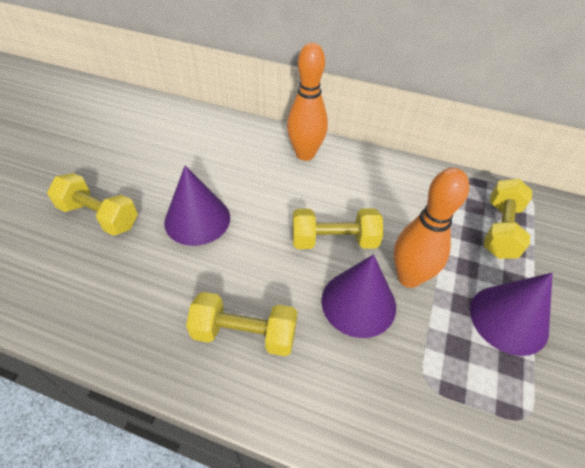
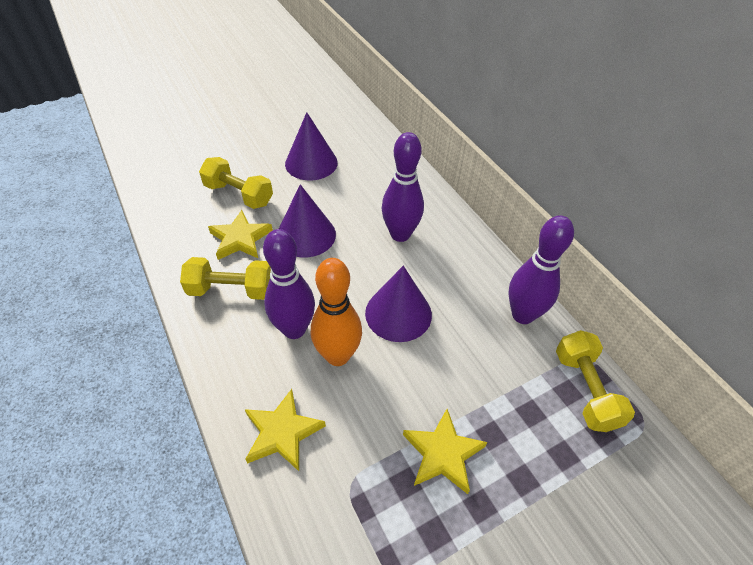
orange bowling pin: [287,43,328,161] [394,168,469,288] = 2 -> [311,258,362,366] = 1
purple bowling pin: none = 0 -> [263,229,315,339] [382,132,424,242] [508,216,574,324] = 3
yellow dumbbell: [47,173,138,236] [186,292,297,356] [293,208,384,249] [484,179,532,259] = 4 -> [180,257,271,300] [199,157,273,209] [556,330,635,432] = 3
yellow star: none = 0 -> [208,210,273,260] [245,389,326,471] [403,409,487,494] = 3

